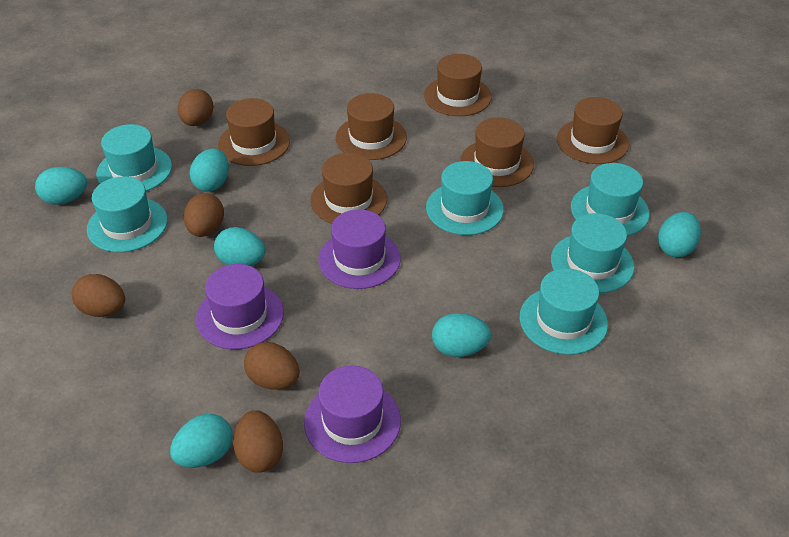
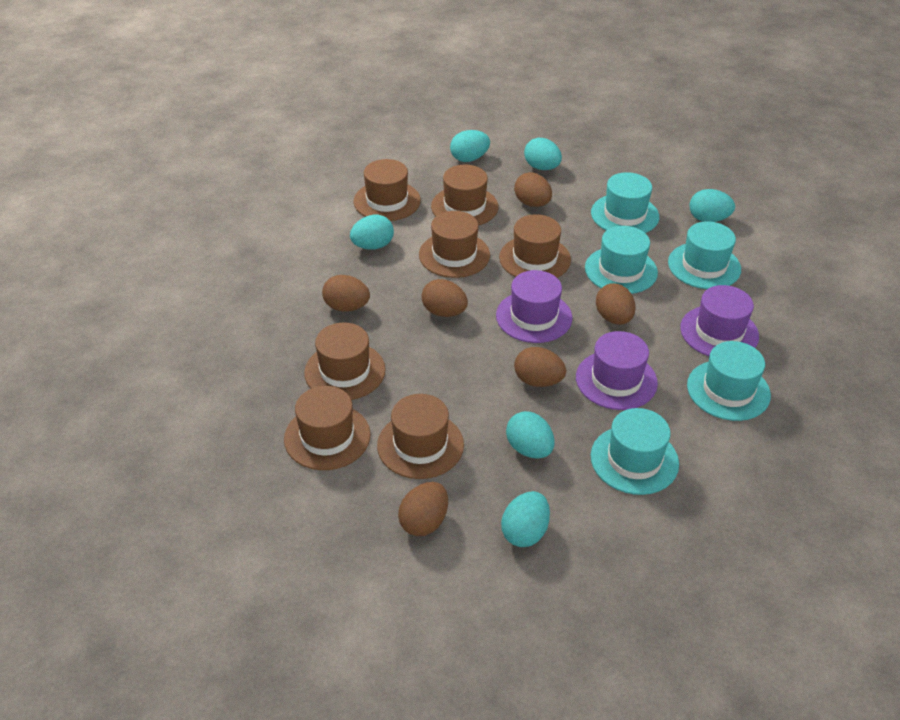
brown egg: [72,274,125,317] [178,89,214,126] [184,193,224,237] [233,410,283,473] [244,342,300,390] = 5 -> [322,275,370,312] [398,482,448,536] [421,279,468,317] [514,172,552,207] [514,347,566,387] [596,283,636,325] = 6
brown hat: [218,98,290,166] [310,153,387,224] [336,93,407,160] [424,54,492,116] [460,118,534,187] [557,97,629,164] = 6 -> [284,386,371,470] [304,323,386,400] [354,159,421,221] [377,394,464,479] [419,211,490,278] [431,165,499,226] [499,214,571,278] = 7
turquoise hat: [87,176,168,252] [96,124,172,191] [426,161,504,235] [520,268,608,355] [551,213,634,293] [571,163,650,236] = 6 -> [585,226,658,294] [591,172,659,233] [591,408,679,495] [668,221,741,289] [687,341,771,421] = 5

